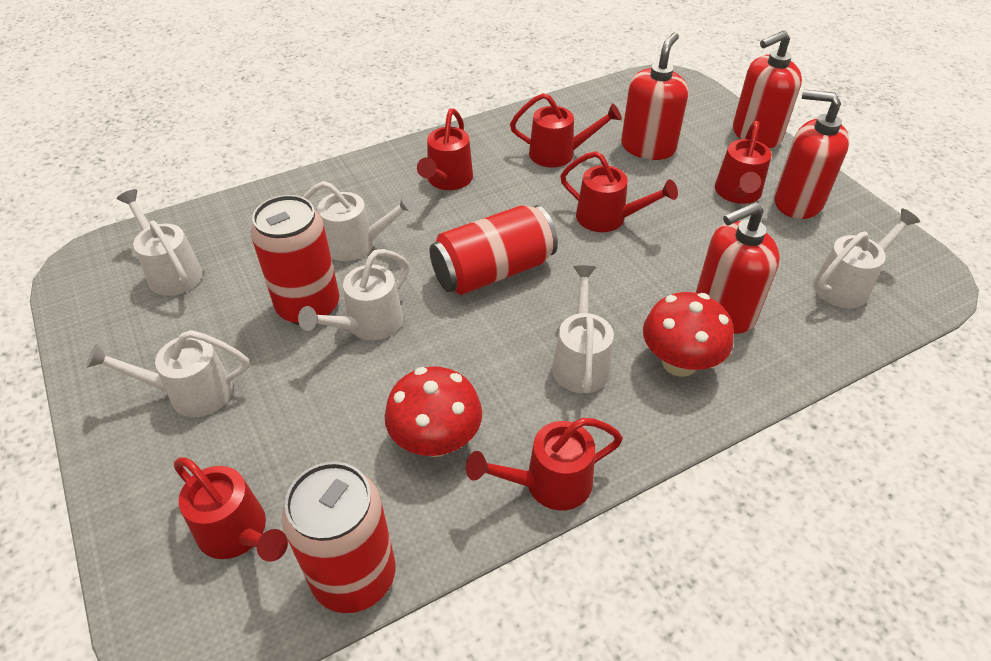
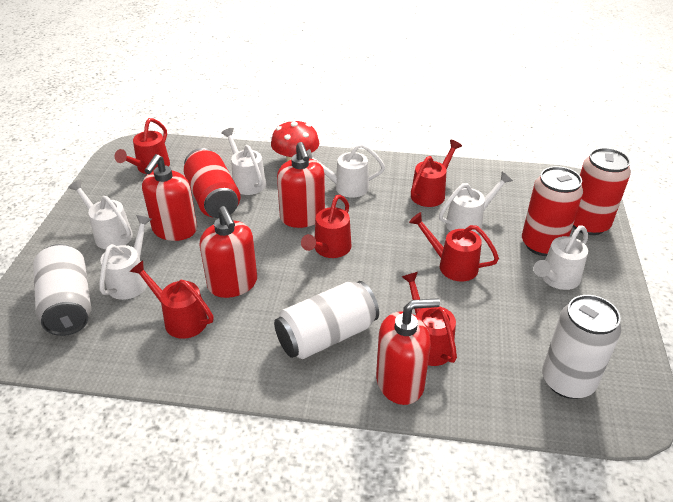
red mushroom: [385,366,482,457] [643,292,734,377] = 2 -> [271,119,319,162] = 1
white can: none = 0 -> [33,244,91,336] [274,281,379,359] [542,295,621,399] = 3

